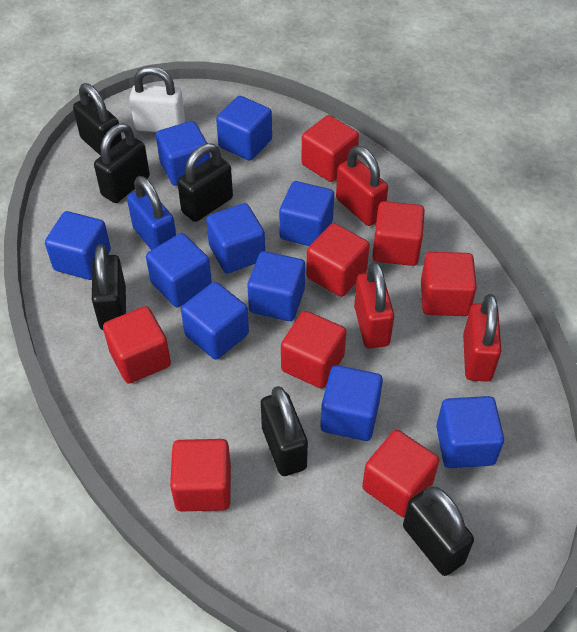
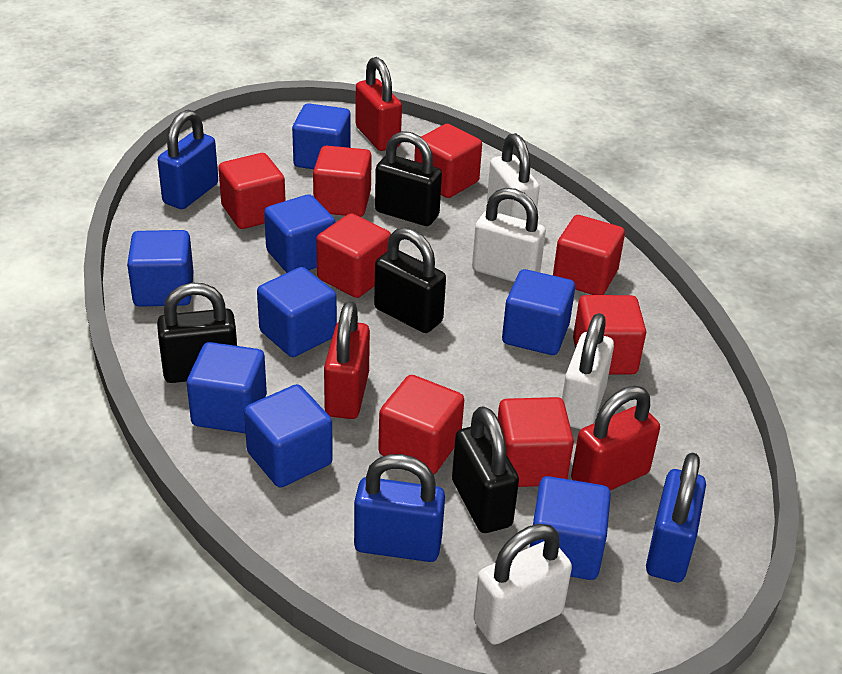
black padlock: [73,83,122,156] [92,244,126,330] [94,124,150,203] [177,143,233,222] [261,386,308,476] [403,486,474,576] = 6 -> [157,283,237,383] [374,227,446,333] [375,131,442,226] [452,406,519,533] = 4
blue cube: [45,211,111,280] [146,233,212,307] [156,121,210,186] [181,282,249,360] [206,203,265,273] [216,96,272,161] [248,251,305,321] [279,181,334,246] [320,365,383,441] [436,396,504,468] = 10 -> [127,230,194,307] [187,342,267,433] [244,384,333,487] [257,267,337,357] [264,194,336,273] [292,103,351,169] [502,269,575,355] [529,476,611,580] = 8
blue padlock: [127,176,176,250] = 1 -> [158,110,218,209] [354,454,445,562] [646,453,706,582] = 3
white padlock: [129,66,185,132] = 1 -> [472,188,546,282] [473,524,572,645] [487,133,540,220] [562,313,614,429] = 4

